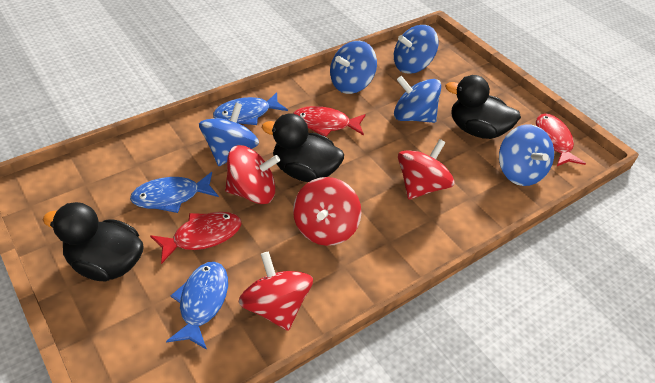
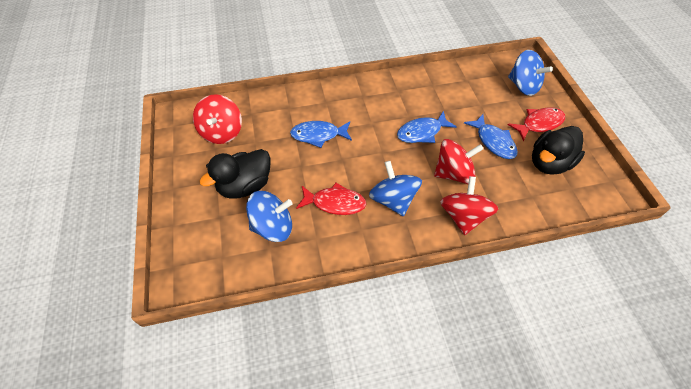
black duck: [43,202,144,281] [262,113,344,182] [445,75,521,139] = 3 -> [200,149,271,199] [532,126,585,175] = 2
blue spinning top: [199,103,259,166] [330,41,377,94] [394,25,439,74] [394,76,441,123] [499,124,554,186] = 5 -> [246,191,293,242] [369,161,422,216] [508,50,553,96] = 3
red fish: [150,212,241,264] [293,106,366,137] [536,113,586,166] = 3 -> [296,183,366,215] [508,107,565,141] = 2
red spinning top: [225,145,280,204] [239,251,313,331] [293,177,361,246] [398,139,455,200] = 4 -> [193,94,242,144] [434,139,483,184] [440,176,498,235] = 3

